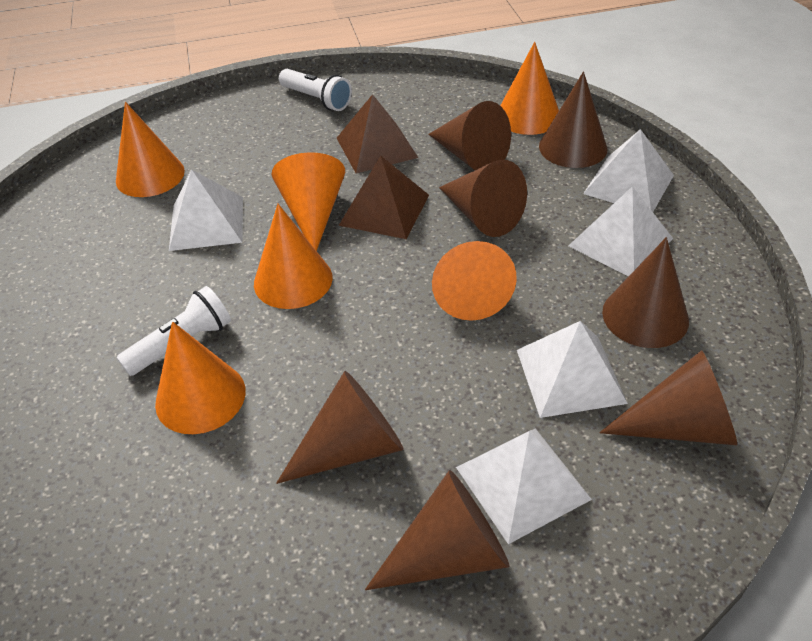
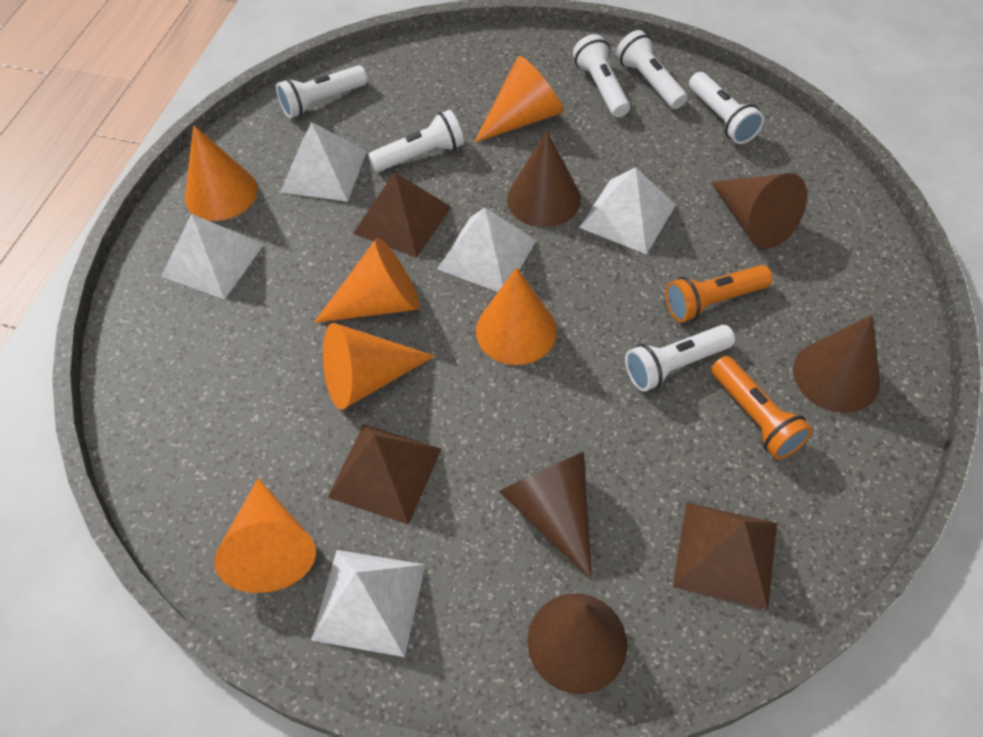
brown cone: [276,371,404,484] [365,470,510,590] [428,101,511,170] [439,160,527,237] [539,71,608,168] [599,350,737,445] [602,237,689,348] = 7 -> [498,452,592,580] [507,130,581,227] [528,593,627,694] [711,173,807,249] [793,315,880,413] = 5
brown pyramid: [337,94,418,173] [339,155,429,239] = 2 -> [327,424,441,525] [353,172,451,258] [673,502,777,610] = 3
orange flashlight: none = 0 -> [665,265,772,322] [711,356,813,460] = 2
white flashlight: [117,286,231,376] [279,69,352,111] = 2 -> [276,65,368,118] [368,109,464,172] [573,34,630,117] [616,30,687,109] [625,325,735,392] [689,72,764,144] = 6

